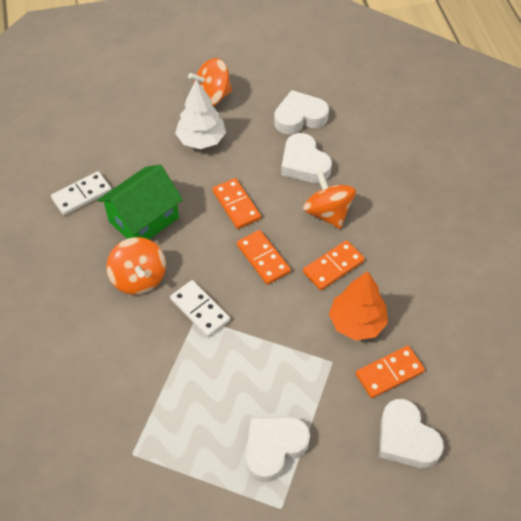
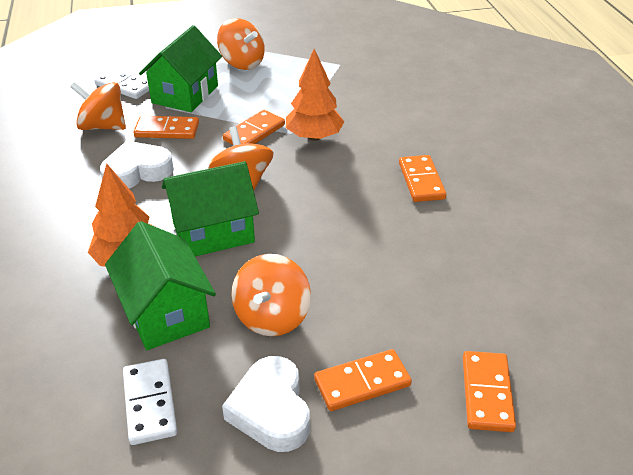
green house: [97,165,183,239] = 1 -> [105,221,216,350] [139,25,222,112] [162,161,259,256] = 3
orange domino: [212,178,261,229] [237,230,291,285] [303,240,365,290] [356,345,425,398] = 4 -> [134,116,199,139] [223,110,285,145] [314,349,412,411] [399,155,446,202] [463,351,516,432] = 5
orange spinning top: [106,237,166,295] [188,58,232,106] [303,171,356,229] = 3 -> [70,82,126,130] [208,126,274,190] [217,18,265,70] [231,254,311,336] = 4
orange tree: [329,271,388,340] = 1 -> [88,163,155,267] [286,49,344,141] = 2
white heart: [246,417,310,482] [274,90,329,134] [281,133,332,183] [379,399,444,468] = 4 -> [100,141,174,189] [222,356,310,452] = 2
white tree: [175,80,226,149] = 1 -> none = 0

